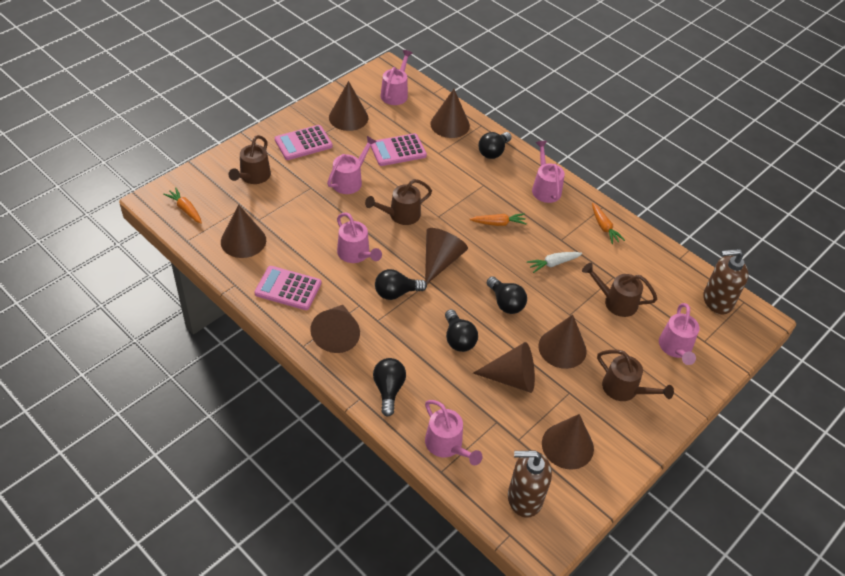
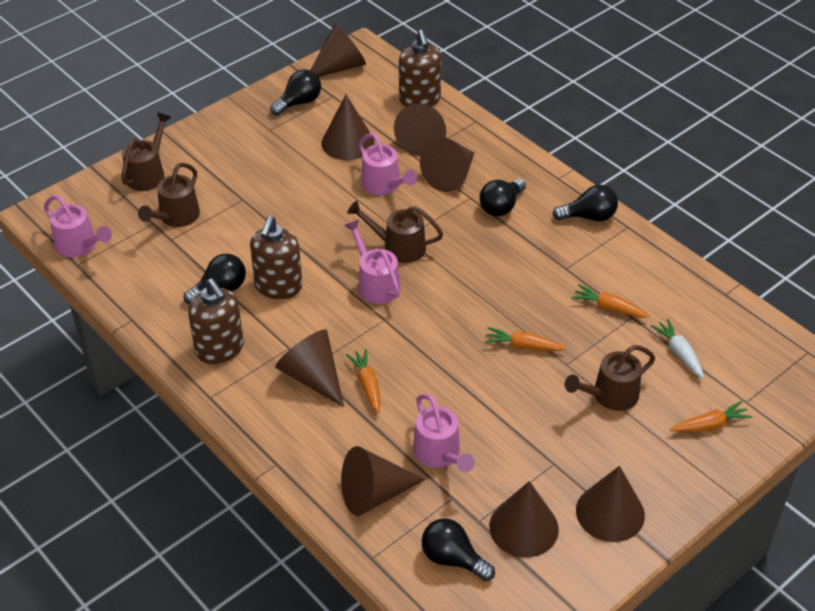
brown soap dispenser: [508,451,552,518] [703,249,749,315] = 2 -> [188,278,244,364] [250,216,302,299] [399,30,442,107] = 3
orange carrot: [163,187,202,224] [470,213,527,226] [592,203,625,244] = 3 -> [346,349,380,413] [484,327,566,351] [572,284,649,318] [670,401,752,432] = 4
pink calculator: [254,266,321,310] [275,125,333,160] [370,133,427,166] = 3 -> none = 0
pink watering can: [327,136,377,194] [337,212,382,263] [381,50,412,105] [425,400,482,465] [532,141,565,203] [659,303,699,365] = 6 -> [44,195,112,258] [344,219,400,304] [359,133,417,195] [413,394,475,473] = 4

